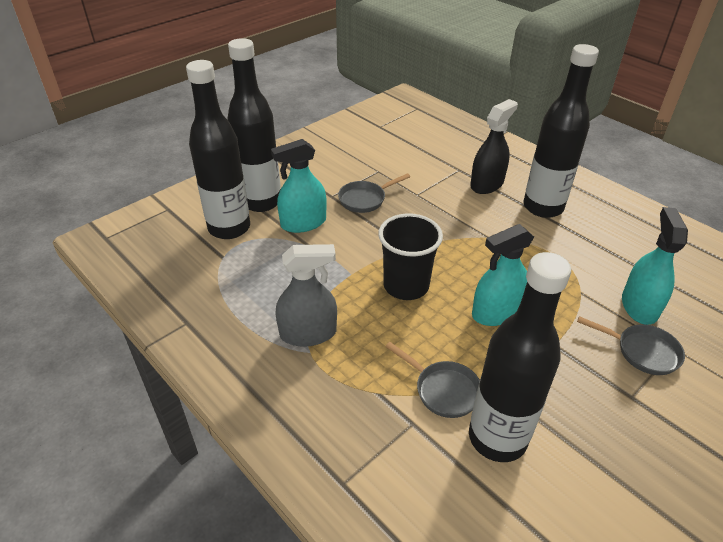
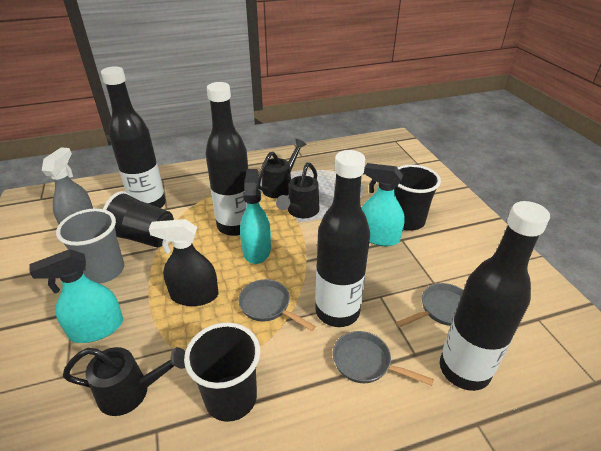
black cup: [378,213,443,300] = 1 -> [103,191,174,248] [184,322,260,422] [394,164,441,231] = 3
black watering can: none = 0 -> [63,347,185,416] [258,139,307,198] [276,163,319,218] = 3
grey cup: none = 0 -> [56,208,124,283] = 1

